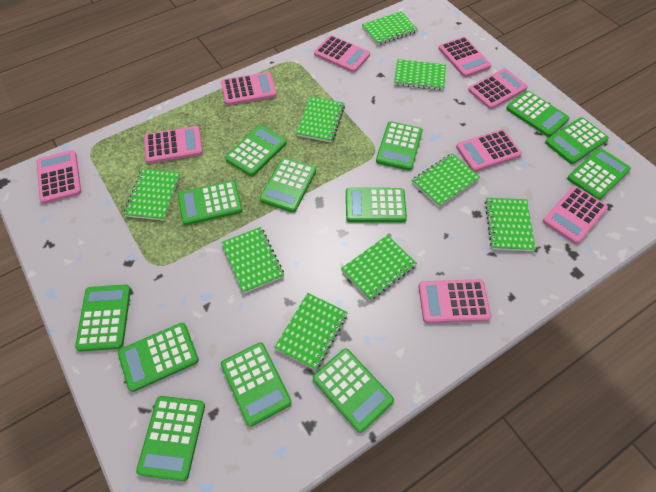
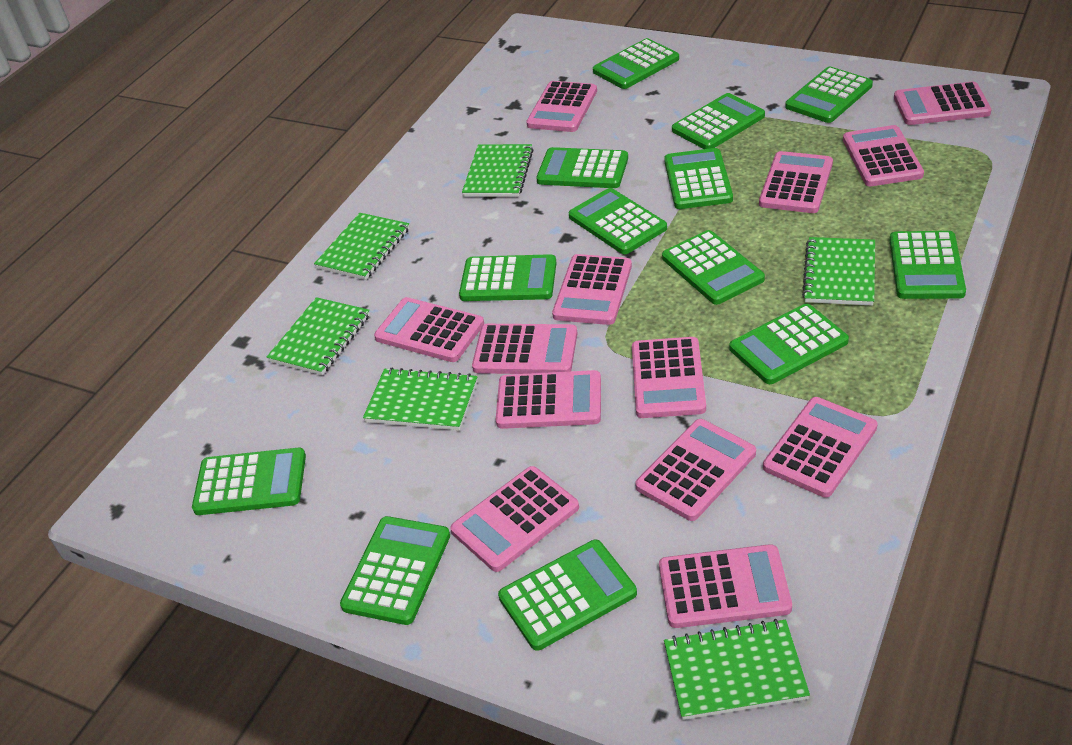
green notebook: [124,168,180,221] [221,227,284,293] [274,293,348,370] [296,97,345,143] [341,235,417,301] [362,11,418,45] [394,59,446,90] [412,153,480,207] [485,198,536,251] = 9 -> [267,297,370,375] [314,213,409,280] [363,367,478,430] [462,144,533,197] [664,619,810,720] [802,237,875,306] = 6
pink calculator: [37,150,81,204] [144,126,203,164] [221,72,277,105] [314,35,370,73] [418,279,491,323] [439,37,491,77] [456,129,522,172] [468,68,528,109] [543,186,608,244] = 9 -> [374,297,484,362] [450,466,579,572] [472,324,578,374] [496,370,601,429] [526,81,597,132] [552,254,632,325] [632,337,706,418] [635,419,756,521] [659,544,792,628] [759,151,833,213] [763,397,878,497] [843,125,924,186] [894,82,992,125] = 13

